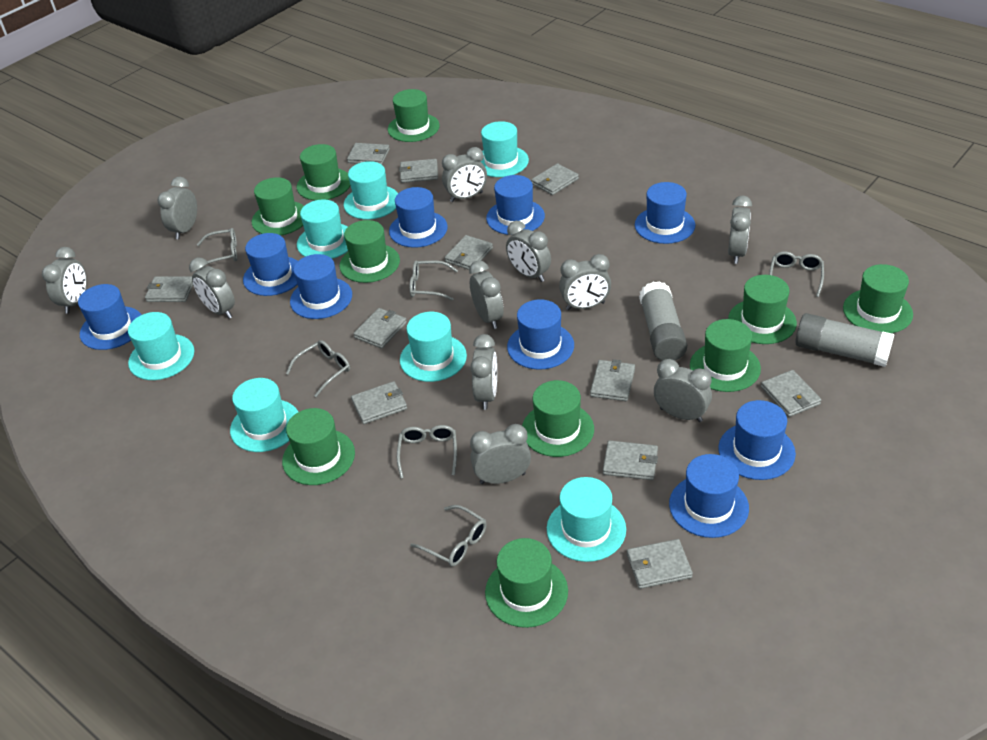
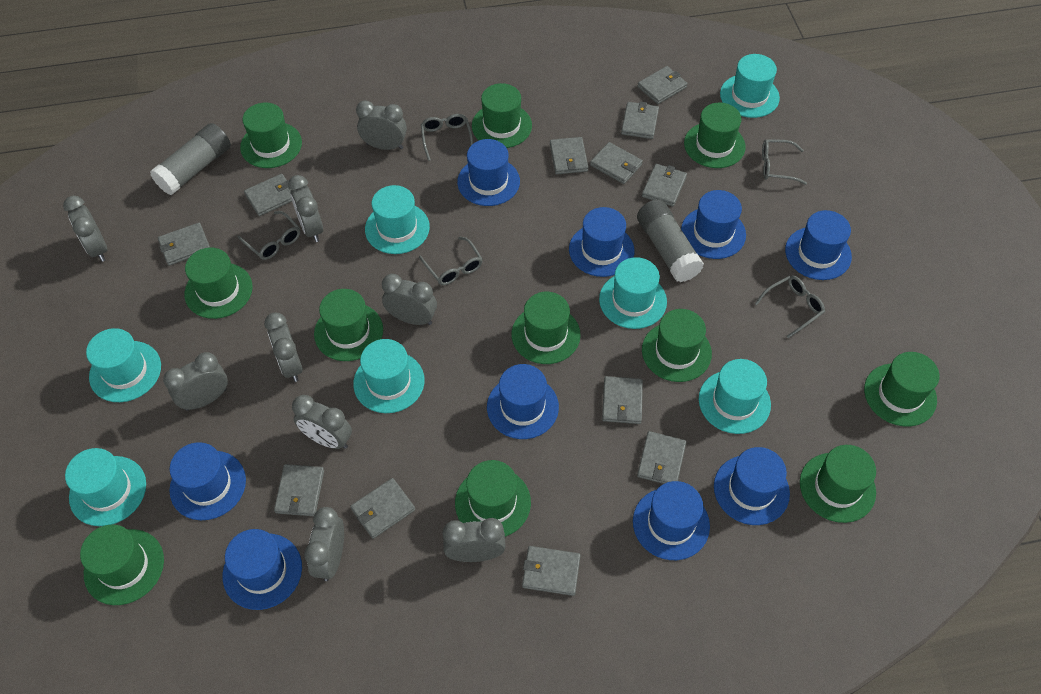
green hat: [252,177,304,235] [282,408,355,485] [297,144,351,200] [339,220,400,283] [388,89,440,142] [485,538,568,628] [522,380,594,457] [690,319,761,392] [728,275,797,344] [843,264,913,333] = 10 -> [80,525,164,605] [184,248,253,319] [240,102,302,168] [314,289,383,361] [455,460,531,537] [472,83,532,148] [511,292,581,364] [642,309,712,382] [684,103,746,168] [800,445,876,523] [864,352,940,427] = 11
grey clock: [42,247,87,314] [158,177,197,239] [189,257,235,319] [442,147,487,202] [469,260,504,329] [470,334,497,410] [470,424,531,484] [506,221,551,282] [559,254,611,310] [654,359,712,422] [728,196,752,264] = 11 -> [63,196,107,262] [163,352,228,411] [264,312,303,382] [288,175,323,242] [292,395,352,449] [304,507,344,581] [356,100,407,150] [382,274,437,325] [443,518,506,562] = 9
grey glasses: [197,228,237,271] [286,340,350,397] [397,425,457,479] [409,261,458,300] [411,505,487,567] [769,251,824,297] = 6 -> [237,211,300,260] [419,237,482,285] [421,114,473,161] [755,275,825,338] [762,139,807,185] = 5
grey wallet: [145,276,193,302] [347,143,390,165] [351,381,407,424] [353,308,407,349] [399,159,438,183] [444,235,493,270] [531,163,579,195] [590,359,635,401] [603,440,658,480] [627,539,693,589] [761,370,821,417] = 11 -> [158,223,210,266] [244,174,292,216] [274,464,324,516] [350,478,415,539] [522,546,581,596] [550,137,588,174] [590,142,643,184] [602,376,643,424] [621,102,659,139] [637,431,686,484] [638,66,688,104] [642,164,687,207] = 12

